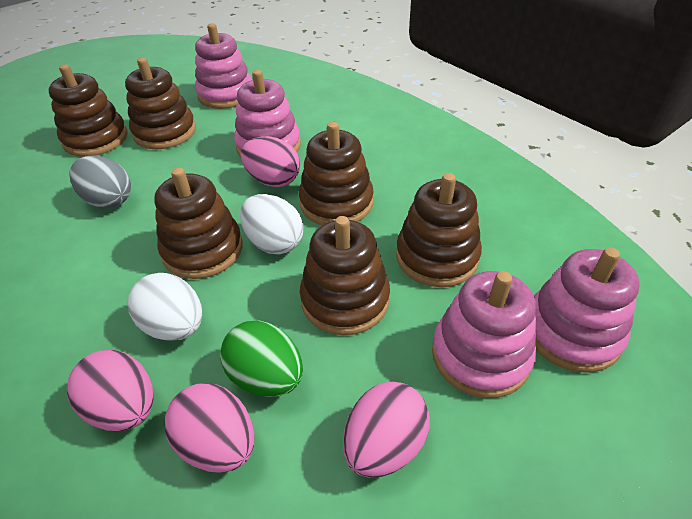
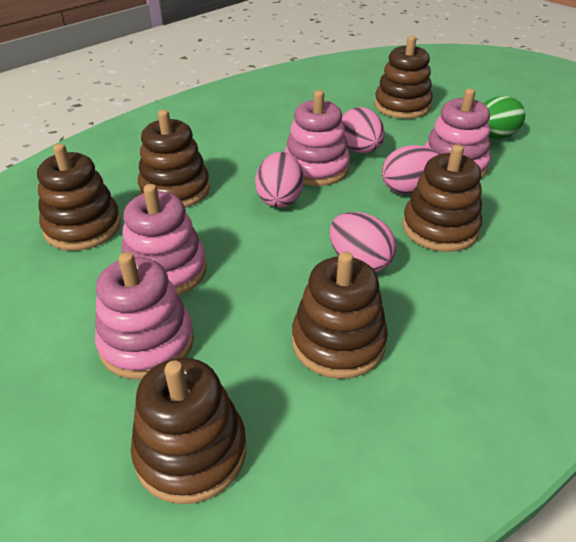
grey egg: [69,155,131,209] = 1 -> none = 0
white egg: [128,273,202,341] [240,194,303,254] = 2 -> none = 0

